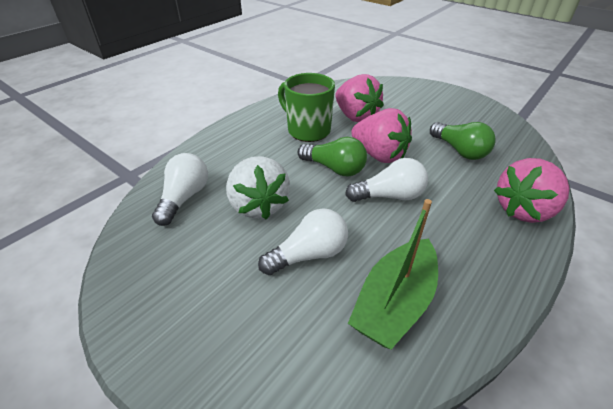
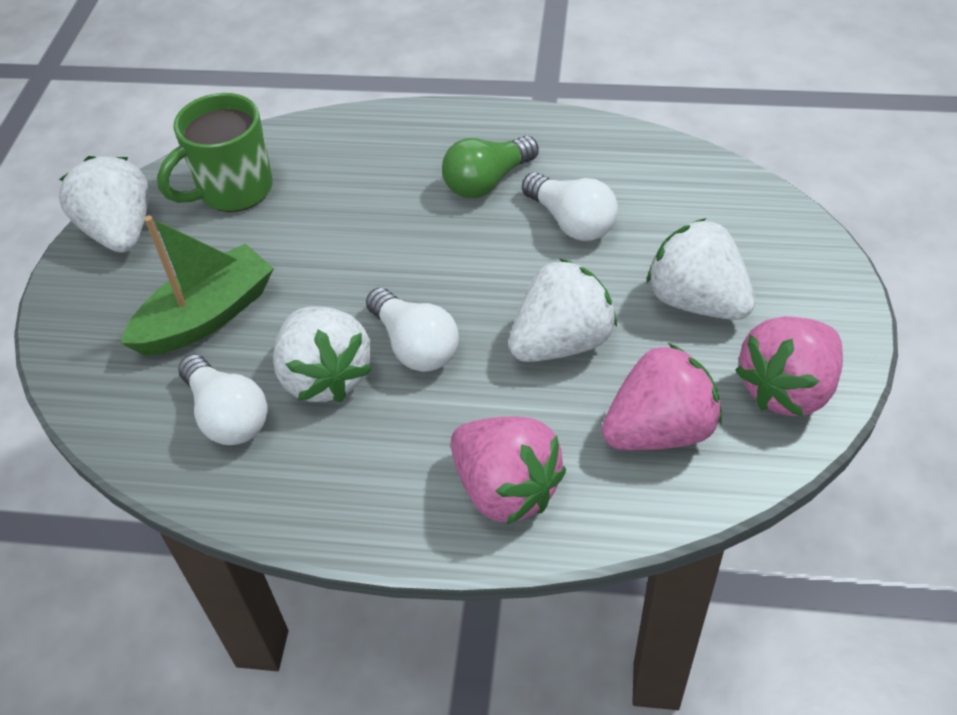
green light bulb: [298,137,367,176] [430,122,496,160] = 2 -> [442,136,539,198] = 1
white strawberry: [226,156,290,219] = 1 -> [59,156,149,253] [273,306,372,402] [509,258,617,362] [647,218,755,320] = 4

